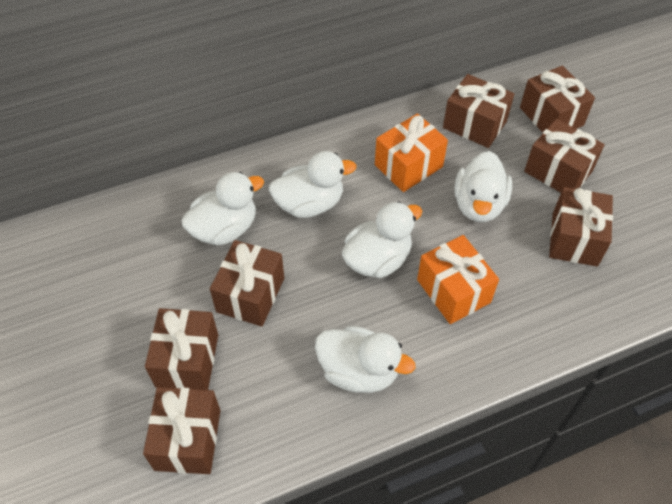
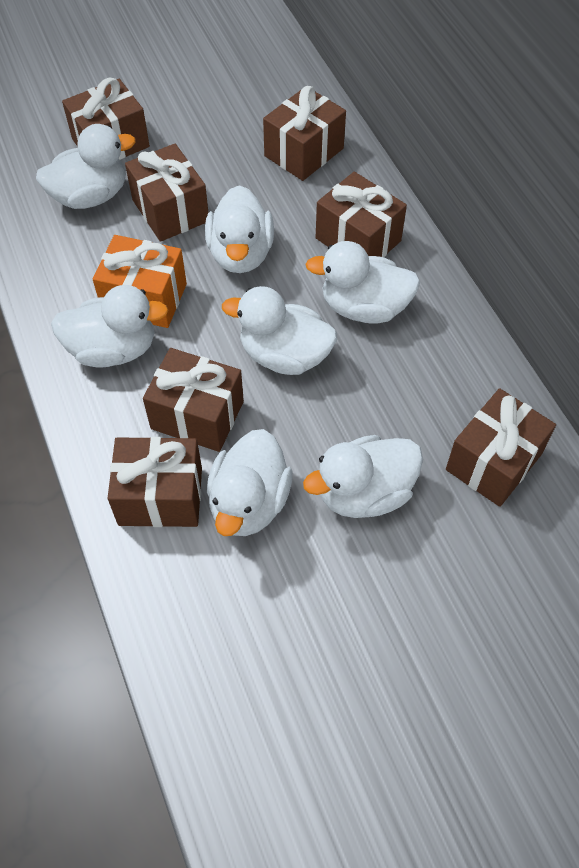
orange gift: [375,113,448,192] [417,235,499,324] = 2 -> [93,235,187,328] = 1
white duck: [181,172,264,246] [269,151,356,218] [315,326,415,393] [342,201,422,278] [454,151,512,222] = 5 -> [36,124,136,209] [51,285,169,368] [205,185,274,273] [207,429,293,536] [222,286,337,375] [303,435,423,518] [305,241,420,324] = 7

